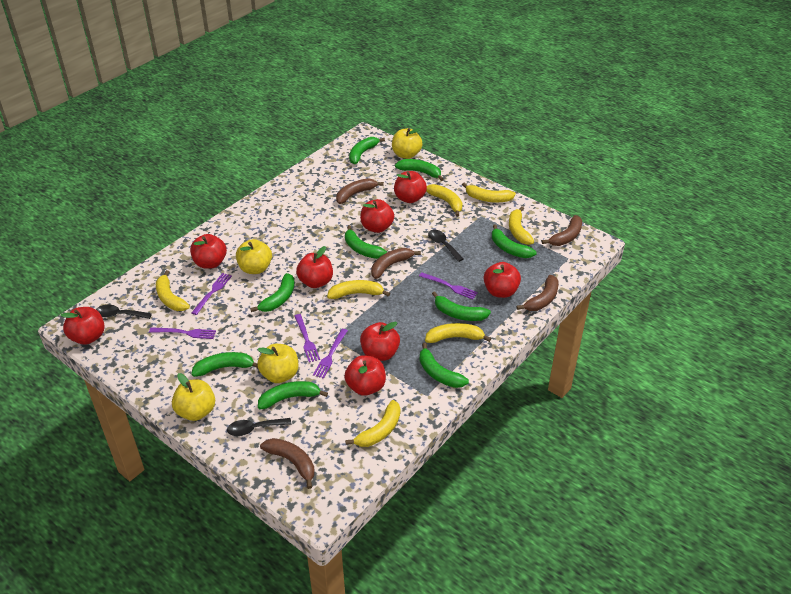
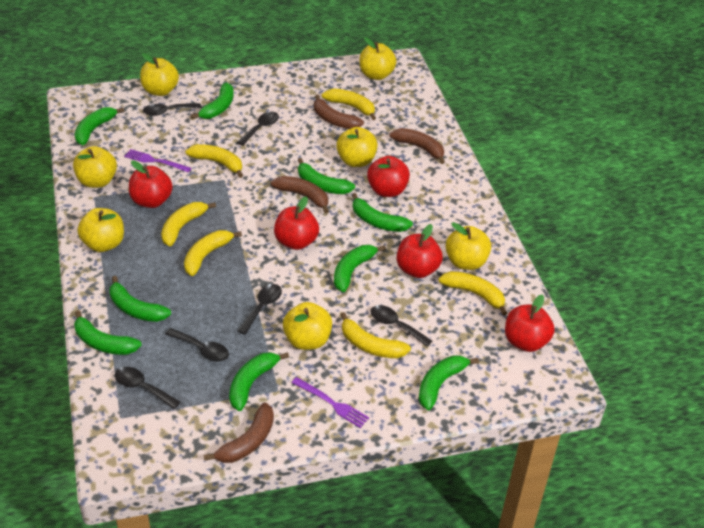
black spoon: [96,305,152,319] [227,418,291,436] [428,230,464,262] = 3 -> [115,367,180,409] [143,103,201,116] [165,328,229,362] [237,112,279,146] [237,284,282,335] [370,305,432,347] = 6
brown banana: [260,438,315,489] [336,178,384,204] [371,248,421,279] [516,275,559,311] [542,215,582,246] = 5 -> [204,402,274,463] [271,176,329,214] [314,95,364,129] [389,128,445,164] = 4
purple fork: [149,327,216,339] [192,273,232,315] [295,314,320,363] [313,329,348,379] [419,272,478,299] = 5 -> [124,149,191,172] [292,377,369,428] = 2
red apple: [60,307,105,345] [190,234,227,269] [296,246,333,288] [344,355,386,396] [360,199,394,233] [360,322,400,361] [394,171,427,203] [484,262,521,298] = 8 -> [129,161,173,208] [274,197,319,250] [367,156,410,197] [397,224,443,278] [505,295,555,352] = 5
yellow apple: [172,373,215,421] [236,239,272,274] [257,344,298,383] [392,128,423,159] = 4 -> [73,146,117,188] [77,208,124,252] [140,53,179,96] [283,302,332,350] [336,127,378,167] [359,37,396,80] [445,222,491,270] = 7
yellow banana: [156,270,190,311] [327,280,390,299] [345,400,400,447] [425,323,491,343] [426,184,463,217] [462,183,516,203] [509,206,534,245] = 7 -> [161,202,216,246] [184,230,242,276] [185,144,243,178] [322,88,376,120] [340,312,411,358] [438,271,507,316] = 6

